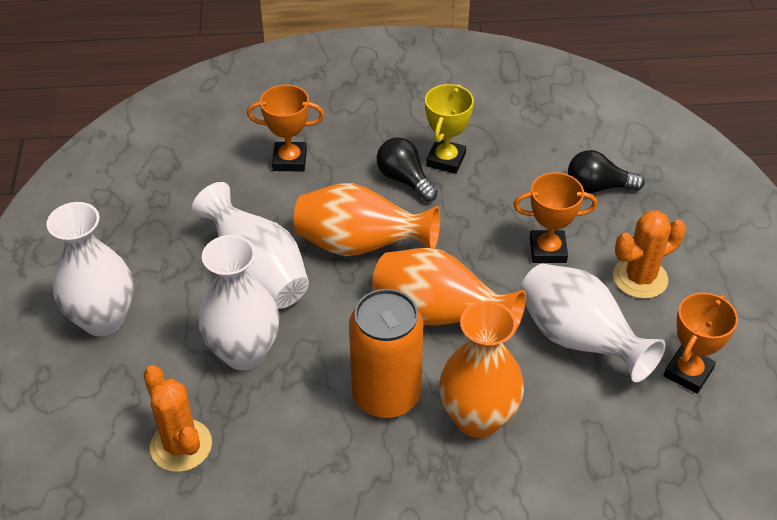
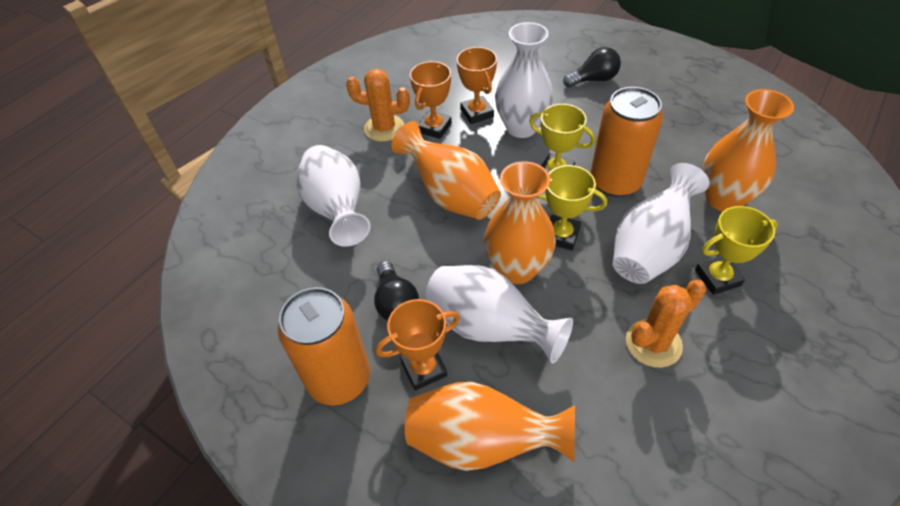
orange can: [349,289,424,418] = 1 -> [278,287,370,405] [590,87,663,197] = 2
orange vase: [294,183,440,256] [372,248,526,335] [439,301,524,438] = 3 -> [391,121,501,220] [405,382,575,471] [484,161,556,284] [702,89,794,211] = 4
yellow trophy: [425,84,474,174] = 1 -> [529,104,596,173] [537,165,607,250] [695,206,778,295] = 3

